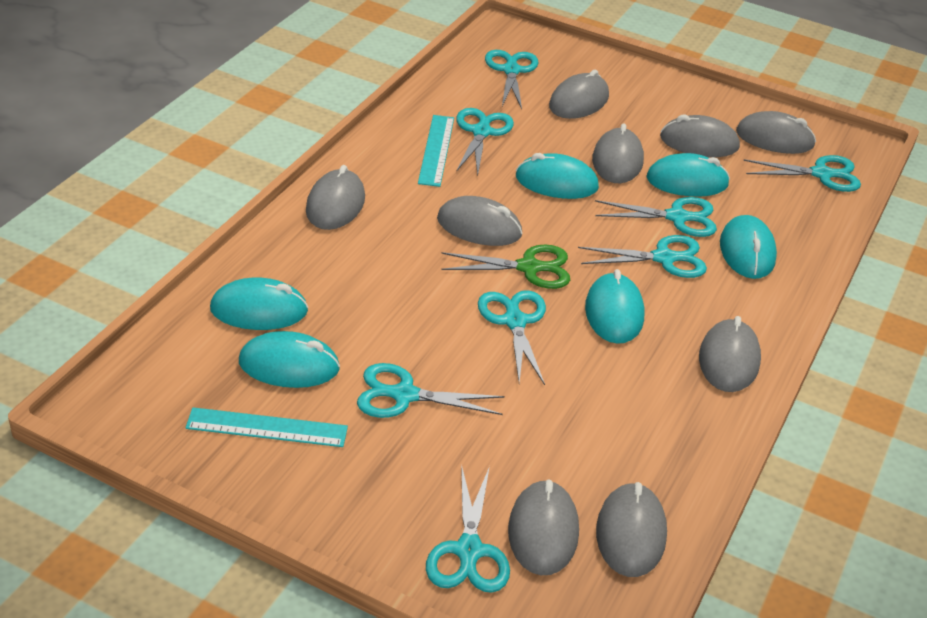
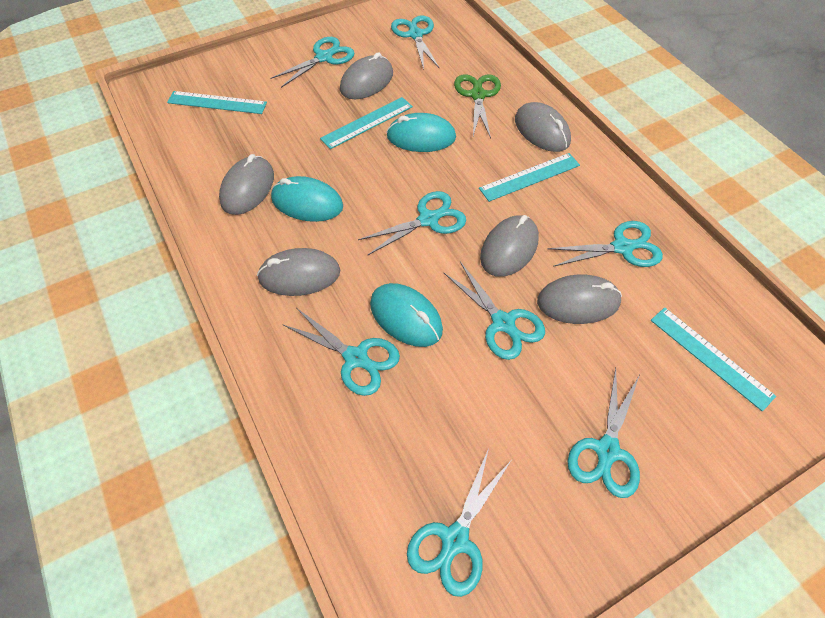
grey mouse: [306,165,365,230] [437,196,522,246] [508,479,579,575] [549,70,609,119] [592,123,644,183] [596,482,667,577] [660,115,740,157] [699,316,761,392] [736,111,816,154] = 9 -> [219,154,274,215] [257,248,340,296] [340,52,393,99] [480,215,539,277] [515,102,571,152] [537,275,622,324] = 6
turquoise mouse: [210,278,308,330] [239,331,340,388] [516,153,599,199] [585,269,644,344] [646,153,730,197] [720,215,777,279] = 6 -> [271,176,343,222] [370,283,443,347] [386,113,456,152] = 3
turquoise ruler: [185,407,348,447] [418,115,454,187] = 2 -> [167,91,267,114] [320,97,413,149] [479,153,580,202] [651,307,776,411] = 4

